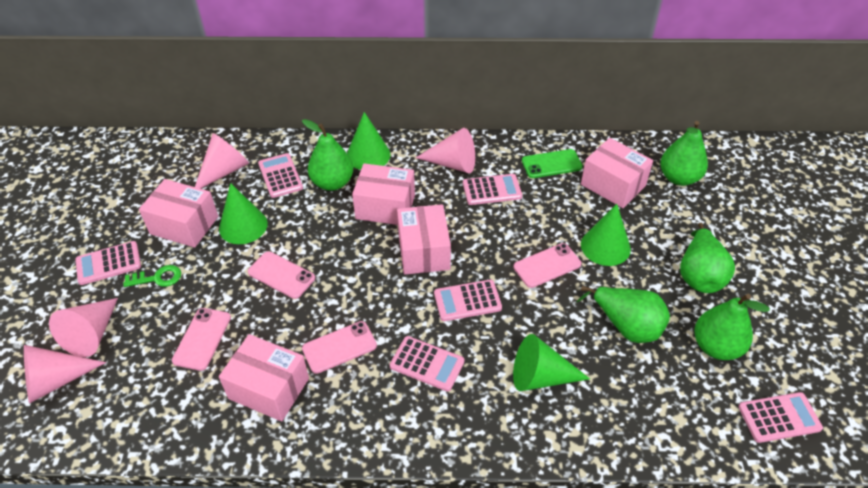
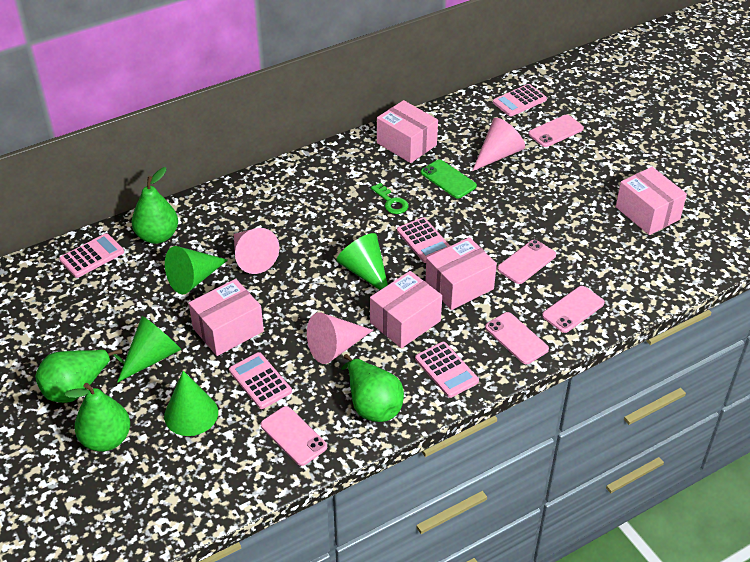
green pear: [302,119,353,191] [577,286,670,343] [660,121,708,186] [680,223,735,293] [694,294,770,360] = 5 -> [35,349,124,403] [65,383,130,452] [132,167,178,244] [341,354,404,422] = 4
pink calculator: [75,241,141,285] [258,153,303,198] [390,336,465,392] [434,280,502,321] [463,174,522,205] [739,392,823,443] = 6 -> [59,233,124,278] [229,352,292,409] [397,217,450,263] [415,342,479,398] [493,84,547,117] = 5
pink cone: [24,345,106,403] [49,298,118,357] [195,133,249,189] [416,128,475,173] = 4 -> [234,228,279,274] [307,312,373,364] [472,118,525,171] = 3
pink phone: [172,308,231,371] [248,251,315,299] [302,321,377,374] [513,243,581,288] = 4 -> [261,406,327,466] [485,312,549,364] [497,240,556,284] [528,114,584,147] [542,286,605,333] = 5

